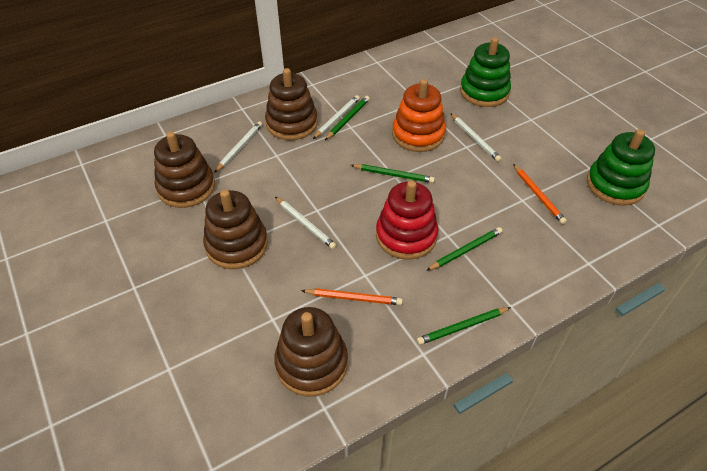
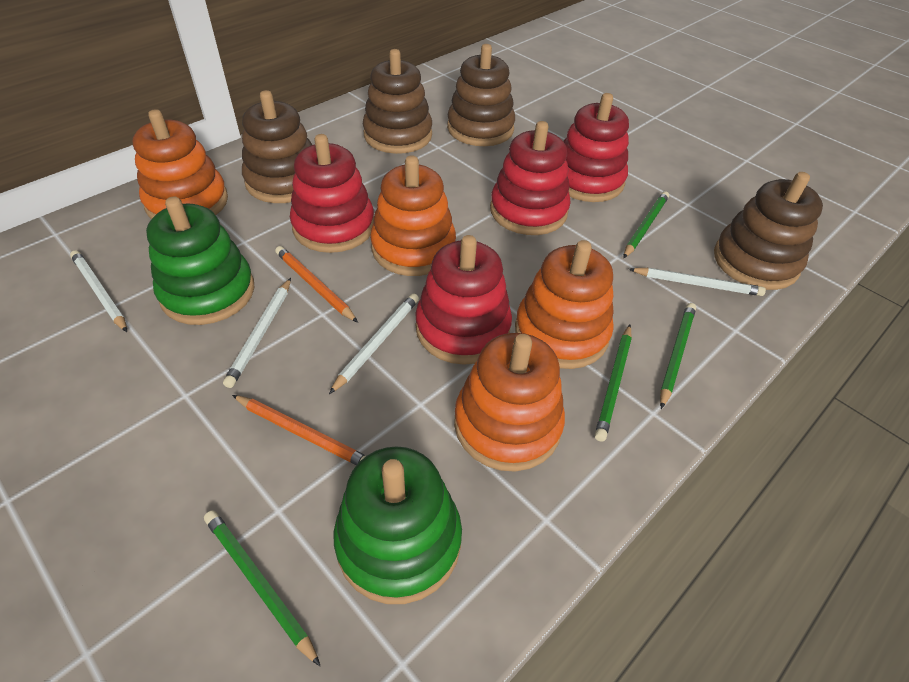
orange stacking toy: [392,79,446,152] = 1 -> [133,109,228,219] [370,155,456,276] [454,333,565,472] [515,240,614,369] = 4
red stacking toy: [376,180,438,260] = 1 -> [290,134,374,253] [415,235,512,365] [490,121,571,235] [563,93,629,202] = 4

